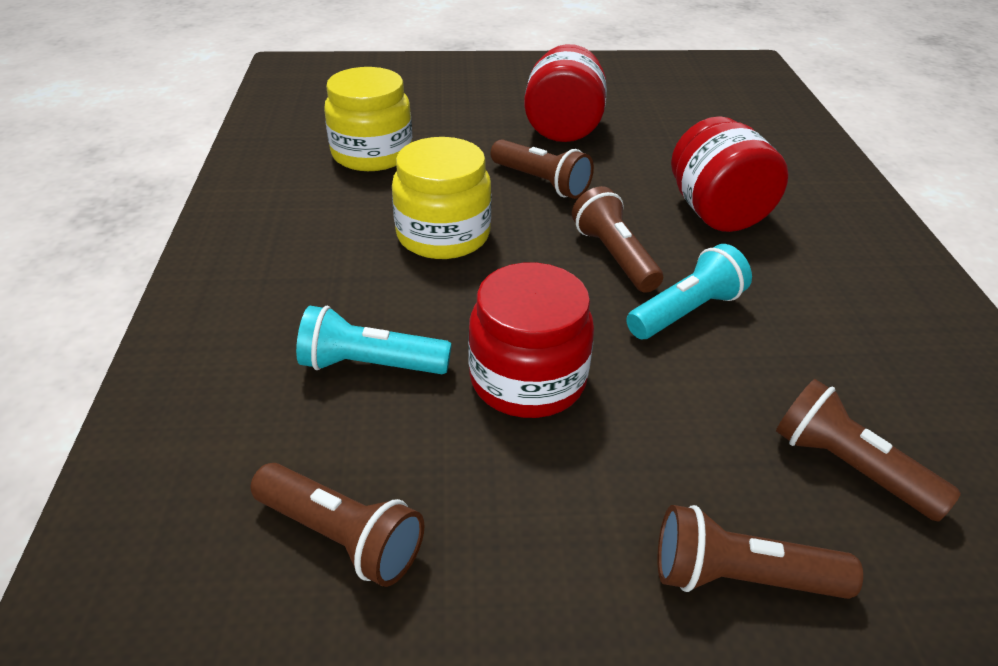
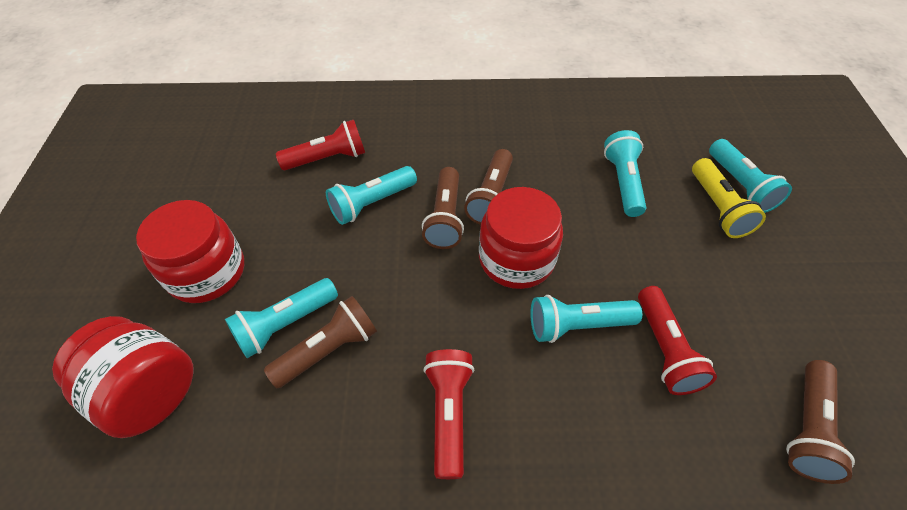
brown flashlight: [250,463,424,587] [491,139,594,199] [572,186,663,293] [658,505,863,599] [776,379,961,522] = 5 -> [264,296,377,388] [422,167,464,249] [464,149,513,225] [786,360,855,484] = 4
red flashlight: none = 0 -> [276,120,365,170] [424,349,474,479] [638,286,717,395] = 3
turquoise flashlight: [296,306,452,374] [626,244,752,339] = 2 -> [225,278,338,358] [326,166,417,225] [530,295,642,343] [604,130,646,217] [709,139,792,213] = 5
yellow flashlight: none = 0 -> [692,158,766,238] = 1
yellow jar: [324,67,413,171] [392,137,491,259] = 2 -> none = 0

